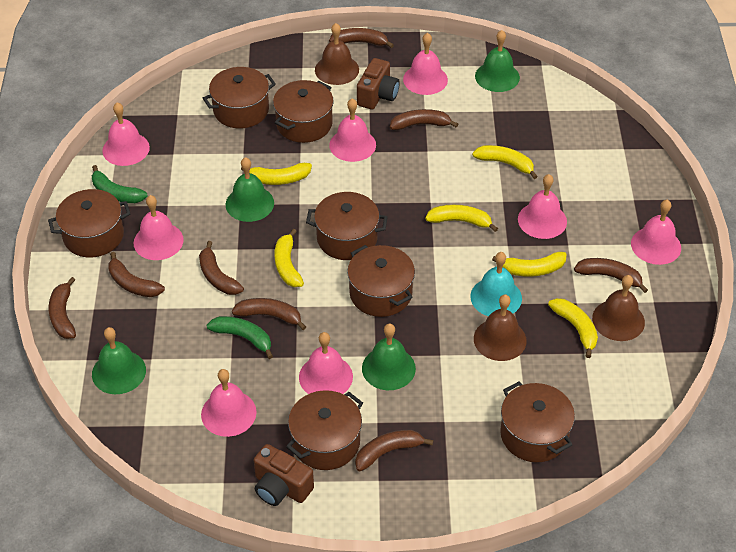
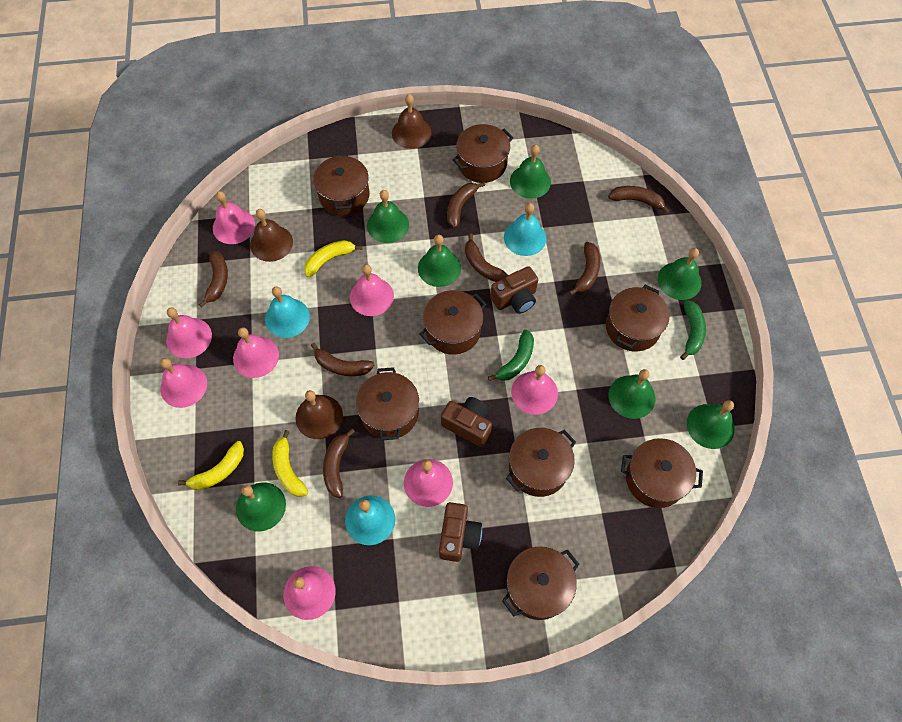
brown banana: [49,277,76,339] [108,252,165,297] [199,241,244,295] [232,298,306,330] [329,28,394,48] [355,430,434,471] [390,109,458,130] [574,258,648,293] = 8 -> [199,250,228,307] [311,343,374,376] [323,429,355,498] [447,182,485,228] [465,233,508,282] [569,242,600,295] [608,186,670,214] = 7
brown camera: [254,444,314,506] [357,58,400,109] = 2 -> [439,502,482,562] [441,397,492,447] [490,266,538,314] = 3
brown pot: [48,189,130,258] [203,67,276,128] [273,80,334,143] [286,390,363,470] [306,192,387,260] [347,245,415,317] [500,382,575,462] = 7 -> [313,153,369,216] [356,367,419,440] [420,290,487,355] [452,124,513,183] [502,546,579,620] [506,428,576,497] [606,285,669,351] [621,438,703,508] = 8
green bell: [92,327,146,394] [225,157,274,222] [362,323,416,390] [475,30,520,92] = 4 -> [236,482,286,531] [367,190,409,243] [418,235,461,287] [510,145,551,199] [609,369,655,419] [658,248,702,300] [687,400,735,449] = 7
turquoise bell: [470,252,522,316] = 1 -> [265,286,310,338] [345,496,395,545] [504,203,546,256] = 3
yellow banana: [241,163,312,185] [274,229,304,287] [425,205,498,232] [472,145,538,179] [492,252,566,277] [548,298,598,358] = 6 -> [178,441,244,490] [272,430,308,497] [304,240,362,278] = 3

